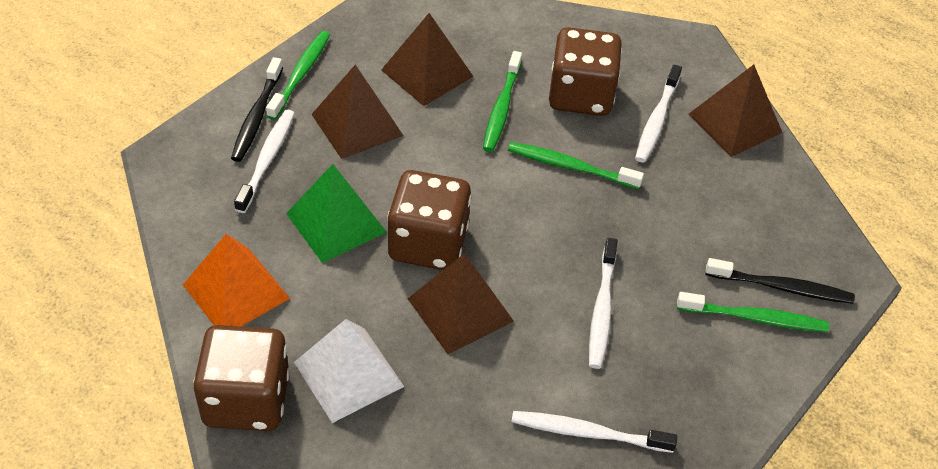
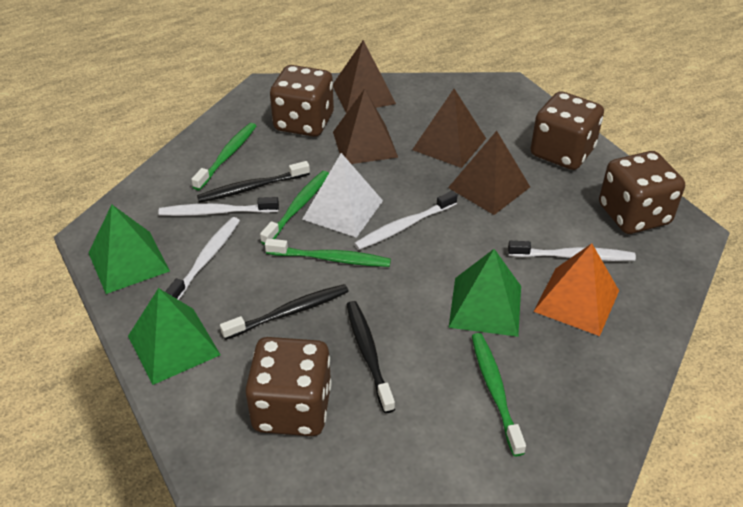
black toothbrush: [231,57,283,162] [705,258,855,304] = 2 -> [197,161,310,203] [220,284,349,340] [346,301,395,413] = 3
brown dice: [193,325,290,431] [387,170,471,270] [549,27,622,116] = 3 -> [245,337,332,436] [270,65,334,137] [531,91,604,170] [599,151,685,234] = 4
green pyramid: [286,164,387,263] = 1 -> [89,205,170,294] [128,288,221,385] [449,249,521,337] = 3

